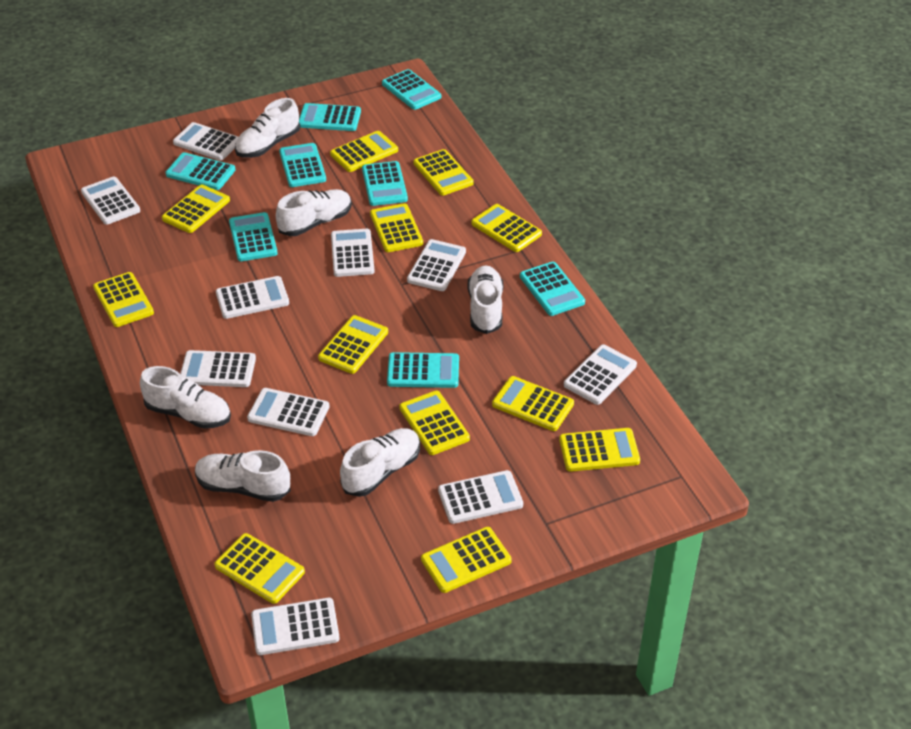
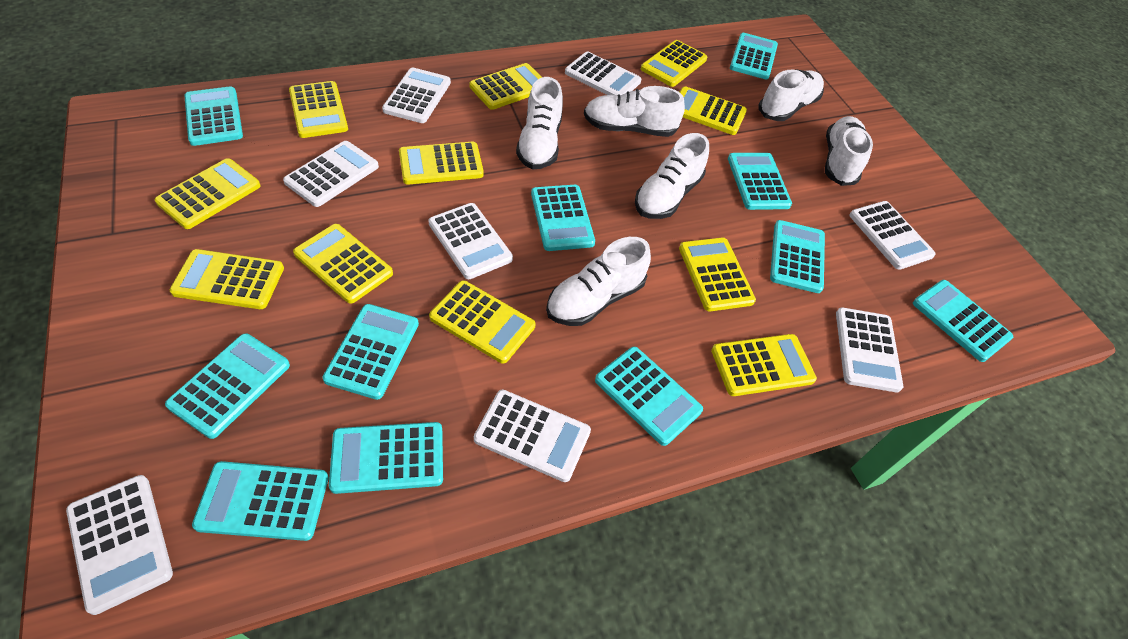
turquoise calculator: [165,152,236,190] [229,212,278,262] [279,143,326,187] [299,103,361,131] [362,161,408,206] [382,69,441,110] [387,352,459,388] [520,262,585,316] = 8 -> [165,333,290,439] [184,86,243,146] [192,461,329,541] [323,304,419,400] [329,422,443,494] [531,185,595,251] [595,347,703,446] [728,153,792,210] [730,33,778,79] [770,220,825,293] [913,280,1013,362] = 11
white calculator: [81,177,140,225] [173,122,239,160] [180,350,256,387] [216,276,289,319] [247,388,330,436] [251,598,339,655] [331,229,375,277] [407,239,466,291] [438,470,523,524] [564,345,637,405] = 10 -> [66,475,173,615] [283,141,379,207] [382,67,451,123] [428,203,513,279] [474,390,591,482] [565,52,641,95] [836,307,903,392] [849,201,936,270] = 8
yellow calculator: [93,272,154,327] [162,184,230,233] [214,533,305,604] [318,315,388,374] [330,131,398,172] [370,203,423,252] [399,391,470,455] [413,149,474,195] [421,527,512,593] [471,204,542,252] [492,376,574,431] [559,428,640,472] = 12 -> [155,158,260,229] [170,249,284,309] [289,81,348,138] [293,224,393,304] [399,142,484,185] [429,280,536,363] [469,63,542,110] [641,40,707,87] [679,238,756,312] [680,86,747,135] [711,334,817,396] = 11

